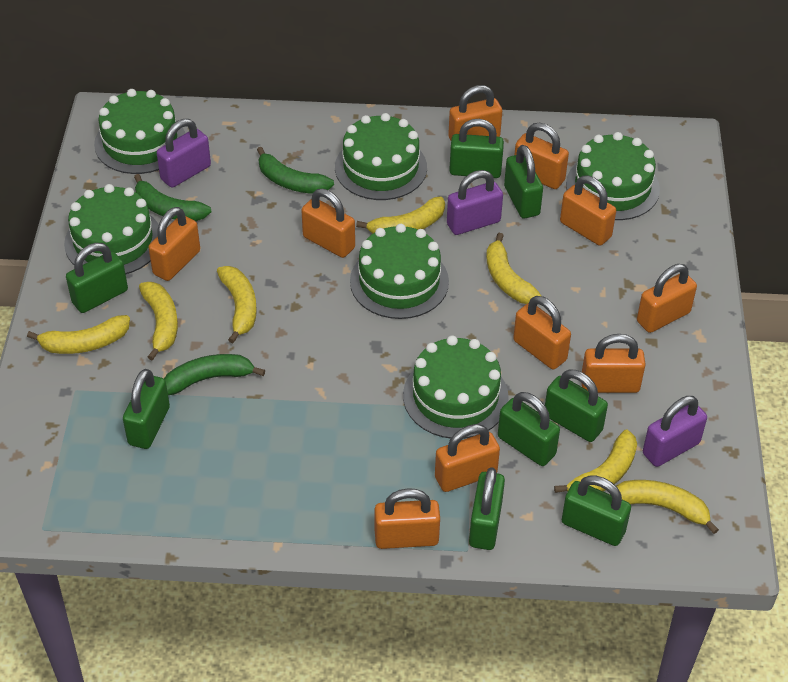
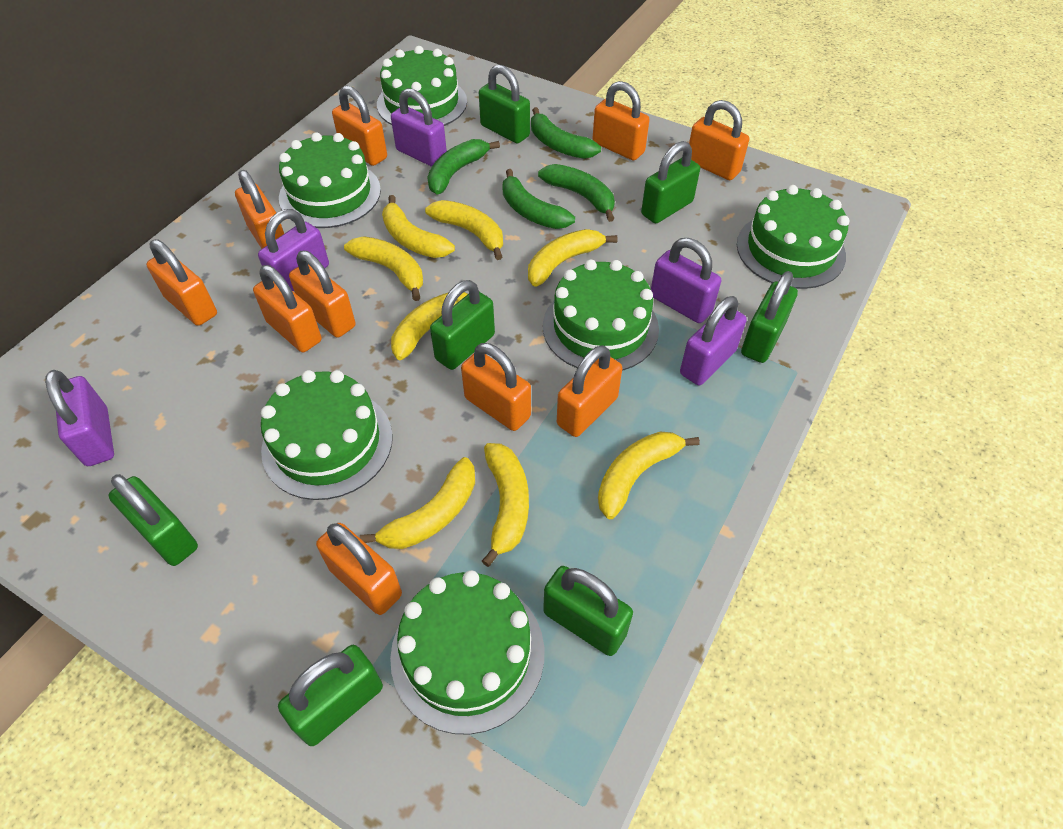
green banana: [134,174,211,221] [164,354,265,395] [257,147,334,194] = 3 -> [427,139,500,195] [502,169,575,229] [531,107,601,159] [538,164,615,222] = 4
green padlock: [66,243,128,313] [123,369,170,449] [449,119,504,178] [469,467,505,550] [498,392,560,466] [504,145,543,218] [545,369,608,442] [562,476,631,546] = 8 -> [108,474,198,566] [278,645,383,746] [430,280,495,370] [479,64,530,143] [543,566,633,656] [641,141,700,224] [741,271,798,363] = 7
purple padlock: [157,119,211,188] [447,170,503,235] [643,396,707,467] = 3 -> [45,370,114,466] [258,209,329,291] [391,88,447,167] [651,238,721,323] [680,296,747,386] = 5
yellow banana: [27,315,130,354] [139,282,178,360] [217,266,257,343] [356,197,445,234] [486,233,541,304] [554,430,637,493] [610,480,719,534] = 7 -> [344,236,423,301] [360,457,475,549] [382,195,455,258] [391,292,487,360] [425,200,503,260] [482,443,529,567] [528,229,617,287] [598,432,700,519] = 8

